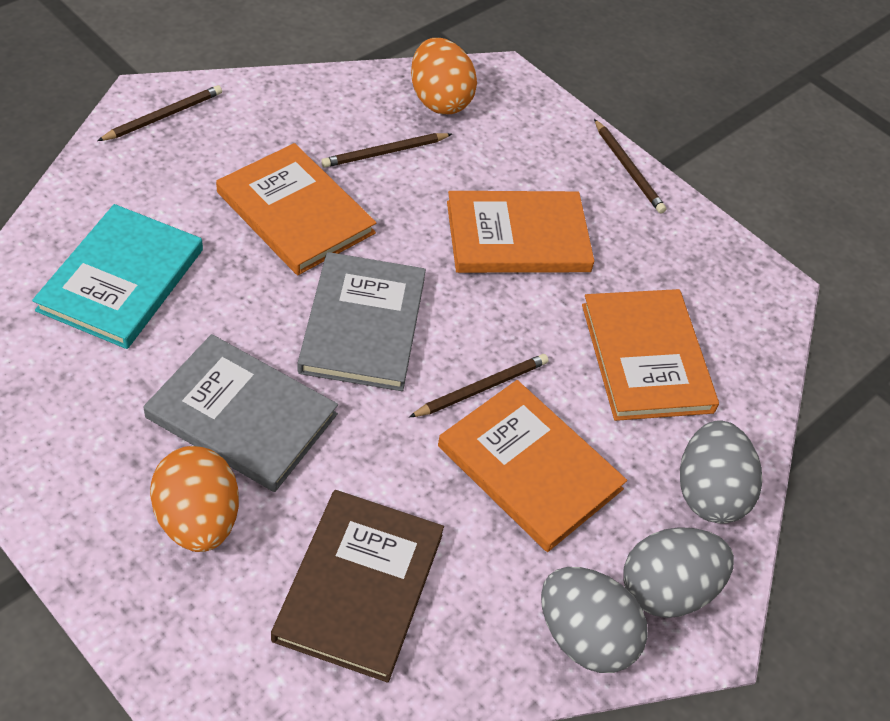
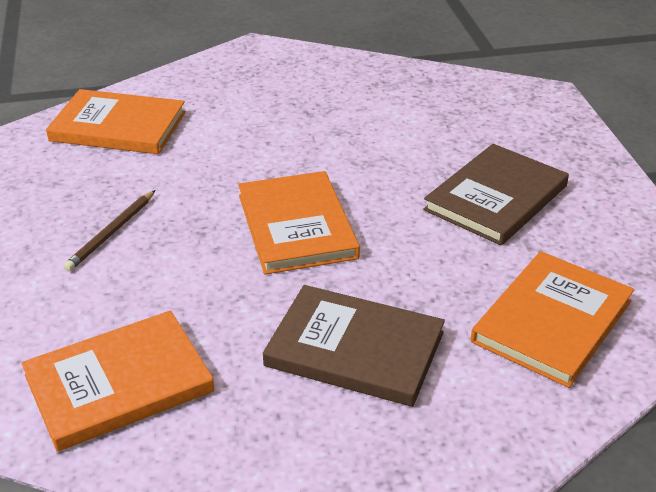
brown book: [271,490,444,683] = 1 -> [263,285,445,407] [423,144,569,246] = 2
brown pencil: [97,85,222,141] [321,133,452,168] [409,354,549,417] [594,119,666,214] = 4 -> [63,190,155,271] = 1
grey book: [143,334,338,492] [298,252,426,391] = 2 -> none = 0
grey egg: [541,567,648,673] [623,527,734,618] [680,420,762,524] = 3 -> none = 0
orange egg: [150,446,239,552] [411,38,477,114] = 2 -> none = 0
turquoise book: [32,204,203,349] = 1 -> none = 0

